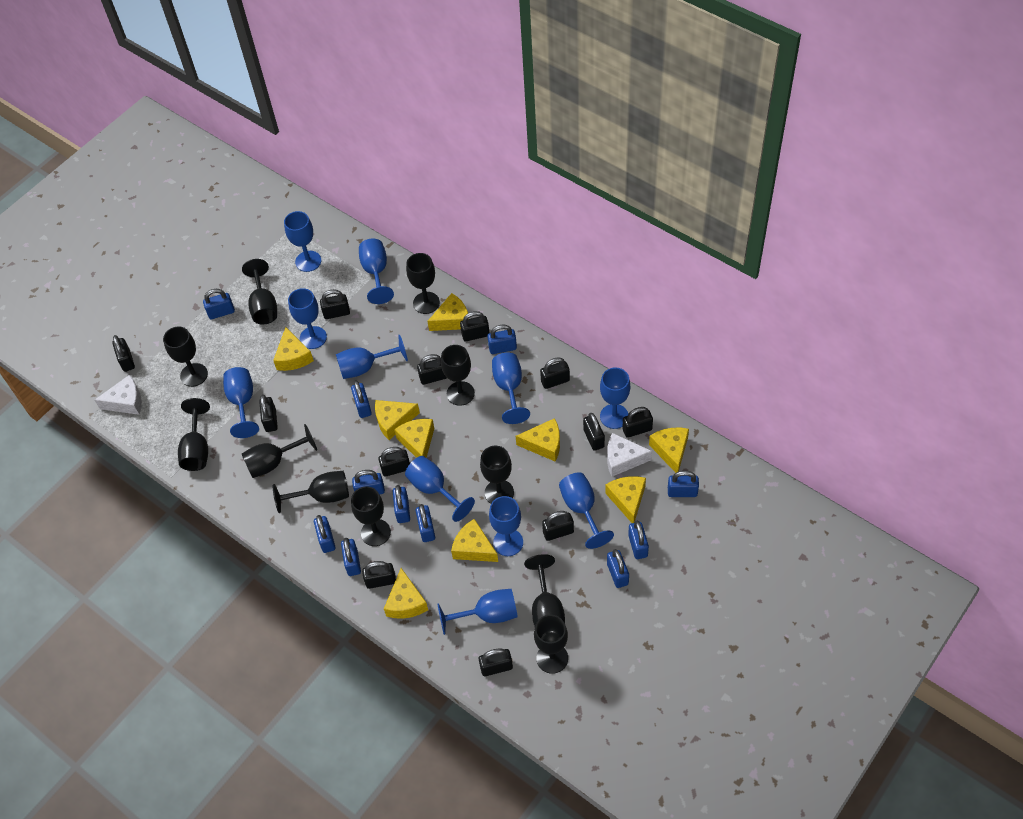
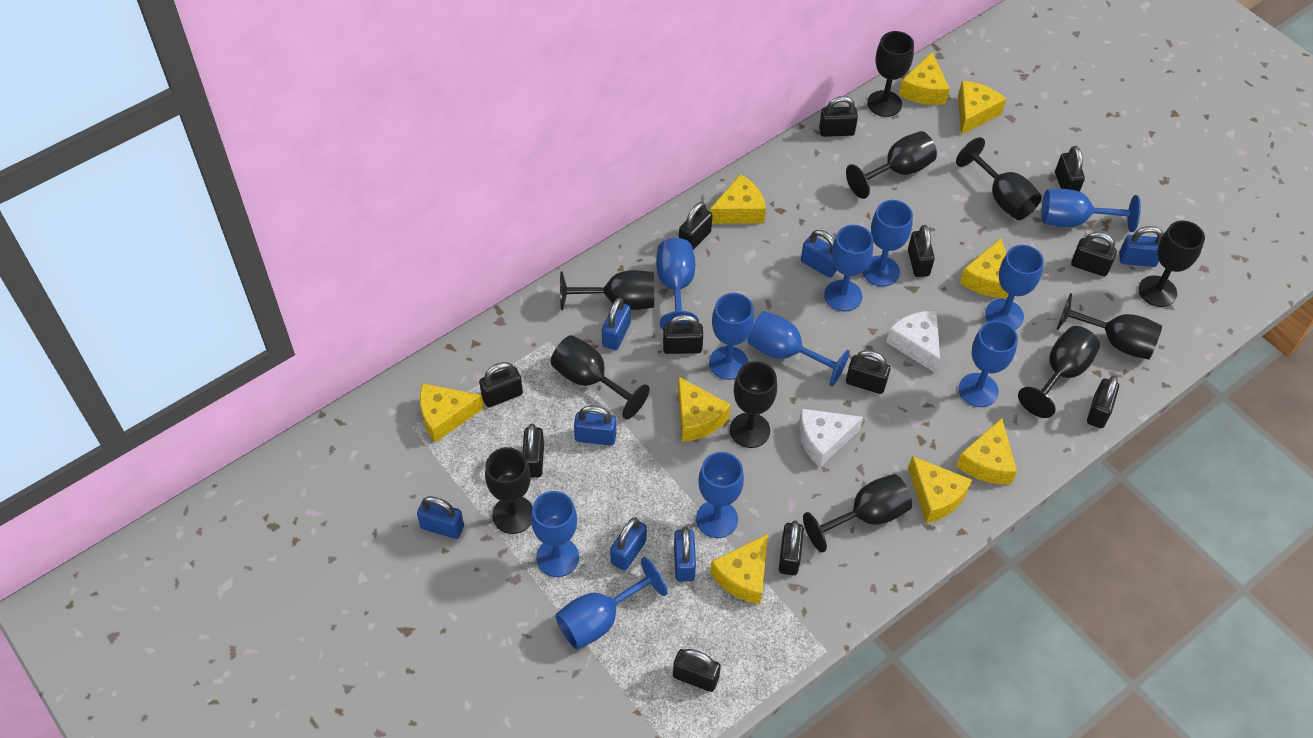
blue padlock: [203,289,235,319] [314,515,336,553] [341,538,361,576] [351,381,372,418] [352,470,385,495] [393,485,410,523] [415,504,435,542] [487,325,517,354] [607,549,629,588] [628,521,649,559] [668,471,699,497] = 11 -> [417,496,464,539] [574,406,616,446] [602,297,631,350] [610,517,647,571] [674,527,696,582] [801,230,837,278] [1119,226,1164,267] = 7

